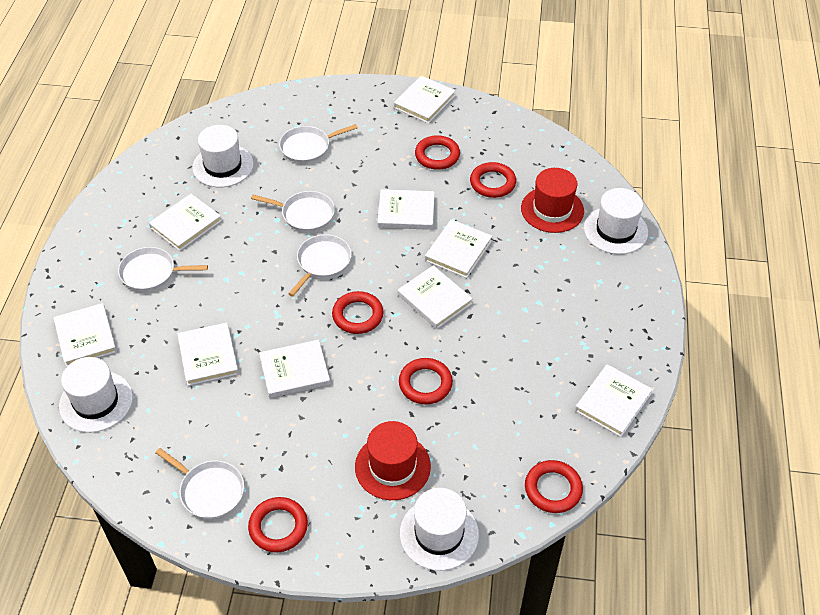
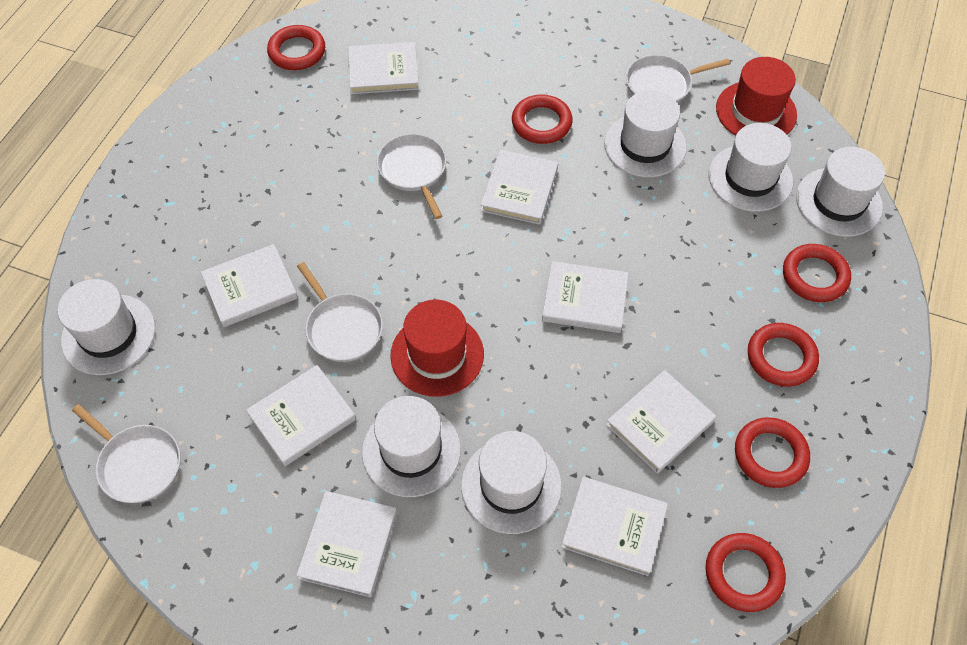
white book: [53,303,117,367] [149,194,222,251] [177,323,239,386] [259,340,330,398] [378,189,435,230] [394,76,456,124] [398,265,473,329] [425,219,492,278] [575,364,653,437] = 9 -> [201,244,298,327] [246,365,356,466] [296,491,397,597] [348,42,419,94] [481,150,558,225] [542,261,629,333] [561,477,668,576] [606,370,716,473] = 8
white hat: [59,357,133,433] [192,125,254,187] [400,488,479,571] [584,188,648,254] = 4 -> [58,279,155,375] [362,396,461,497] [461,431,562,534] [604,90,687,177] [709,123,793,212] [796,147,885,237] = 6
white pan: [118,247,208,291] [156,448,244,519] [251,191,335,232] [279,124,358,163] [288,234,352,296] = 5 -> [72,404,180,503] [297,262,383,362] [377,134,446,219] [626,55,730,103] = 4

